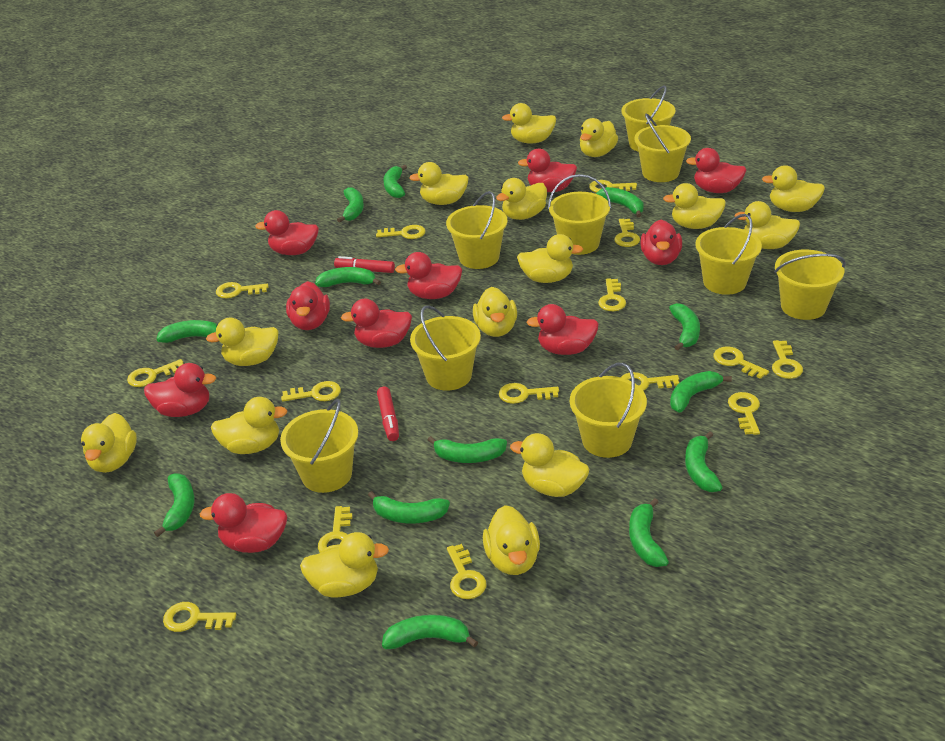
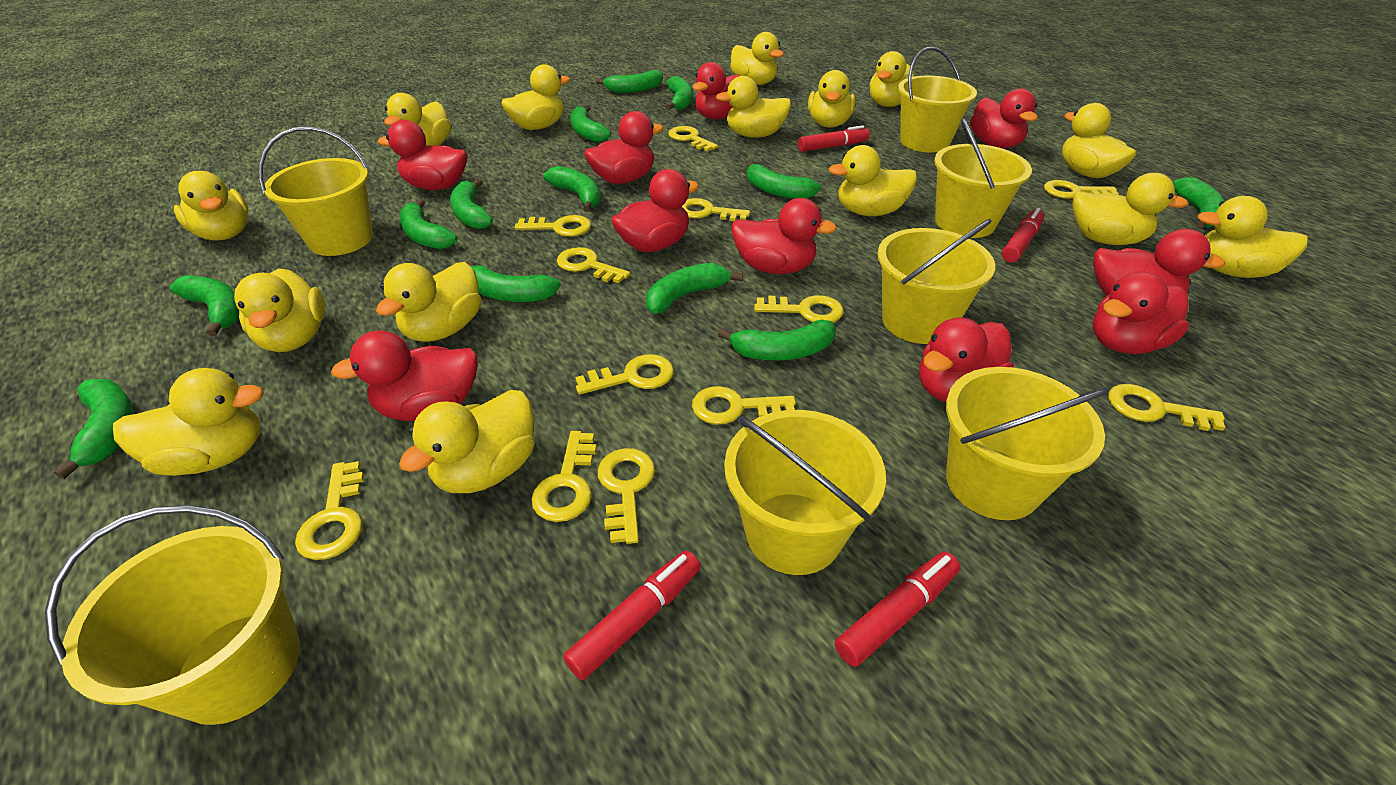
red marker: [334,256,395,273] [377,387,399,441] = 2 -> [563,550,701,680] [798,125,870,152] [835,552,960,667] [1002,208,1044,262] = 4
yellow bucket: [280,399,358,493] [410,305,481,391] [446,191,508,269] [548,174,611,255] [570,363,647,458] [621,86,676,152] [634,113,691,182] [696,214,762,295] [774,250,846,320] = 9 -> [45,505,300,725] [259,126,373,256] [724,410,886,575] [877,219,995,344] [898,47,977,153] [934,118,1032,238] [946,367,1110,520] = 7
yellow key: [127,359,183,387] [163,602,237,632] [216,282,268,298] [281,381,341,402] [318,506,352,553] [376,225,426,239] [447,544,486,599] [499,383,559,404] [589,180,637,193] [598,278,626,311] [614,219,640,247] [621,372,679,391] [713,347,769,379] [728,392,760,435] [772,340,803,379] = 15 -> [295,461,364,560] [514,215,591,237] [531,431,597,522] [557,247,630,283] [575,354,674,395] [598,448,655,544] [669,126,718,151] [682,198,750,221] [692,386,796,425] [754,295,844,323] [1044,180,1119,199] [1108,384,1226,431] = 12

